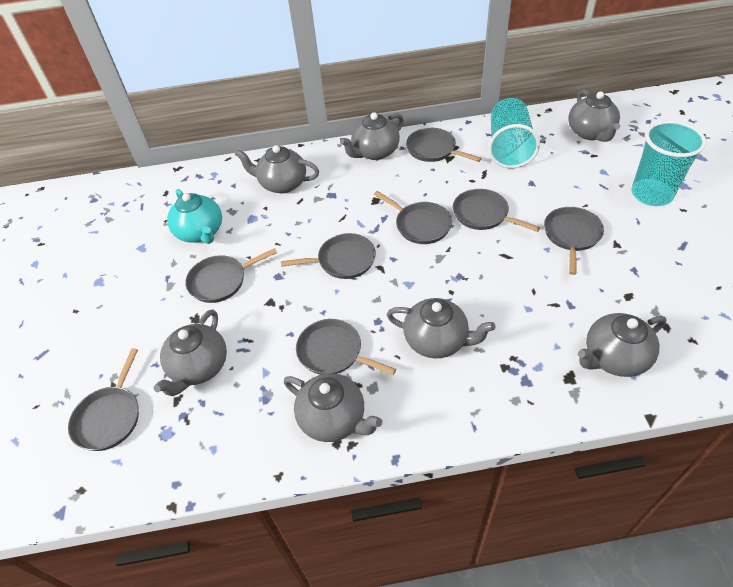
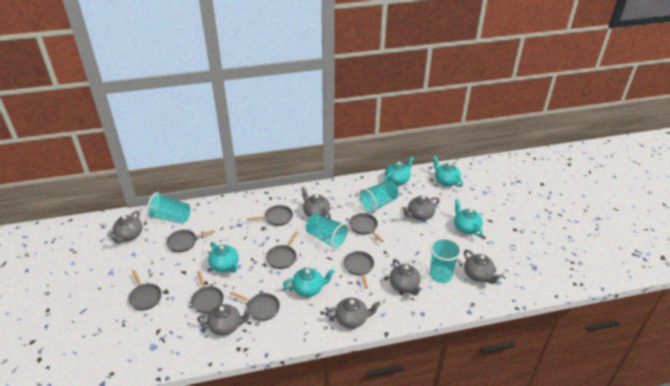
turquoise cup: [488,98,540,168] [631,120,706,206] = 2 -> [147,192,191,224] [306,213,349,250] [359,180,399,214] [430,238,461,283] = 4
turquoise teapot: [167,189,222,244] = 1 -> [208,242,239,273] [283,268,335,297] [384,156,414,185] [433,156,463,187] [454,199,483,237] = 5

